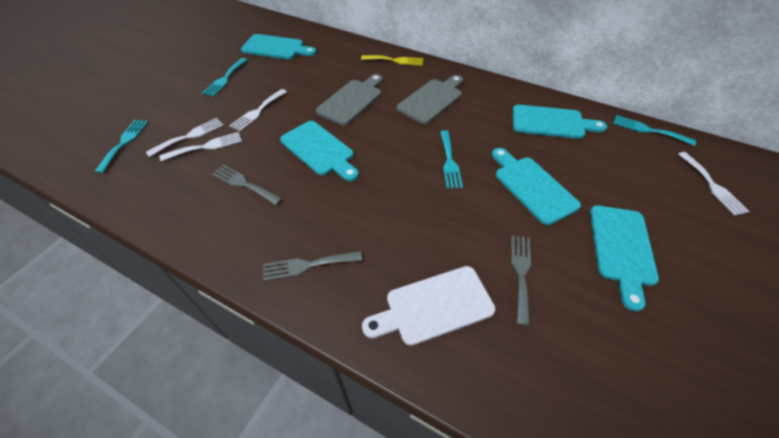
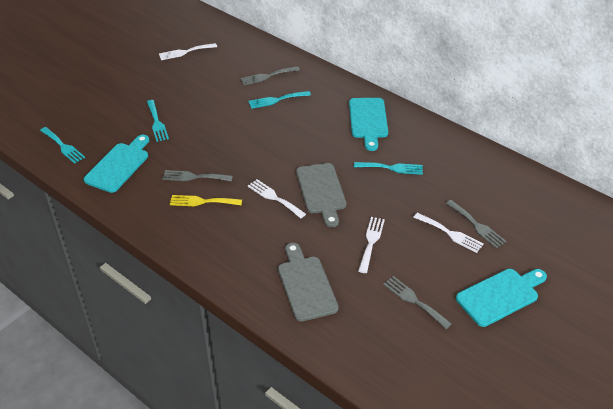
grey fork: [212,164,282,205] [263,251,362,281] [511,235,531,326] = 3 -> [162,170,233,181] [240,66,300,86] [383,276,452,329] [446,200,507,249] = 4
turquoise cutting board: [241,34,317,59] [280,121,359,181] [492,148,581,225] [512,105,607,139] [590,205,659,311] = 5 -> [84,135,149,193] [349,98,388,151] [456,269,547,327] = 3
white cutting board: [362,266,495,346] = 1 -> none = 0

